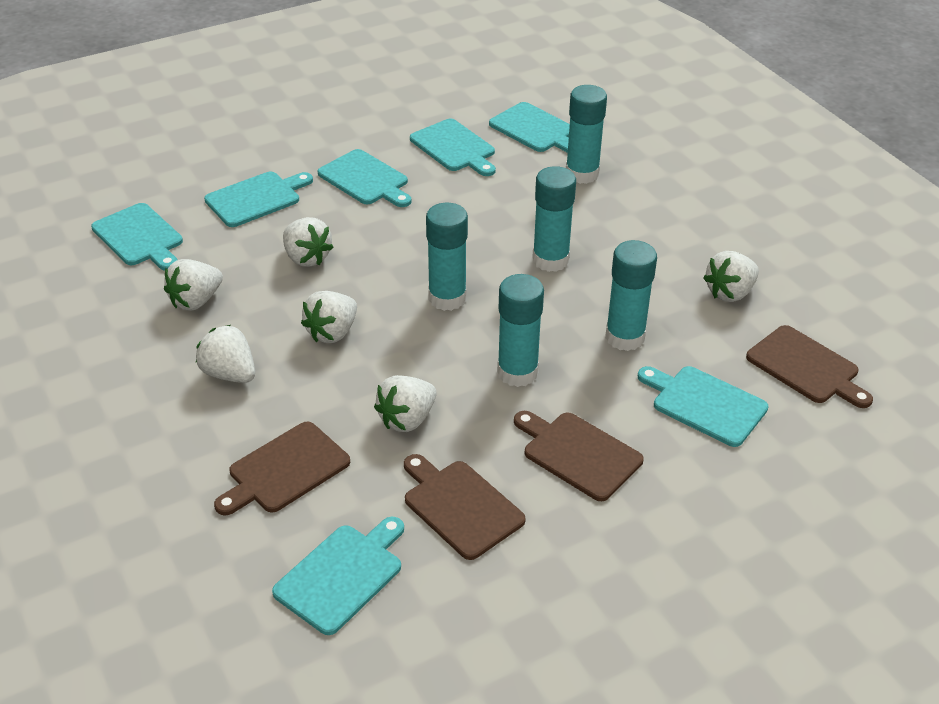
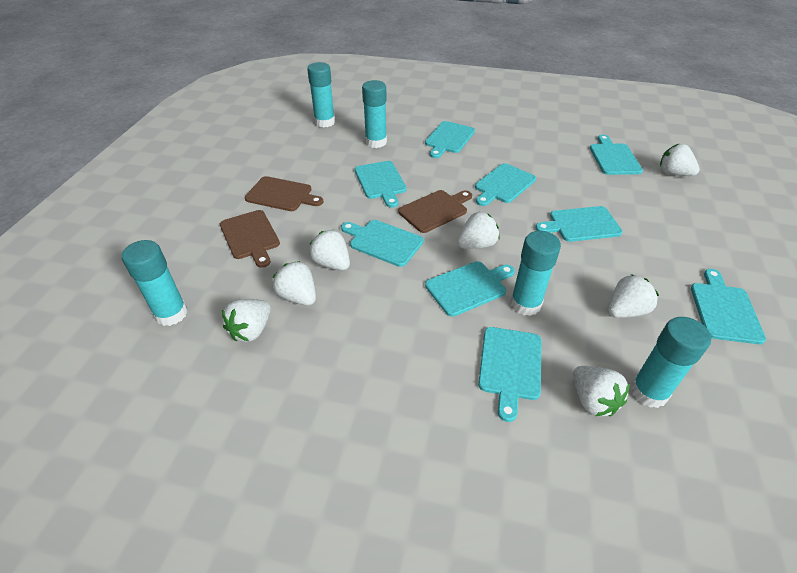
brown cutting board: [214,422,350,516] [404,454,526,560] [514,411,644,501] [746,325,873,408] = 4 -> [220,210,280,268] [245,176,323,211] [398,190,472,233] = 3
turquoise cutting board: [91,203,183,271] [204,172,313,227] [272,517,404,635] [318,149,412,207] [410,119,496,176] [489,102,570,153] [638,366,769,447] = 7 -> [341,220,424,267] [355,161,407,208] [425,121,475,158] [425,261,515,317] [475,163,536,206] [478,327,542,422] [535,206,623,242] [590,135,643,175] [691,269,766,344] = 9
white strawberry: [164,259,223,311] [196,325,255,383] [283,217,334,267] [301,291,357,343] [374,375,437,432] [704,251,759,302] = 6 -> [222,299,271,342] [273,261,316,306] [309,230,350,271] [457,212,500,249] [573,366,630,417] [608,274,659,318] [660,144,700,176] = 7

